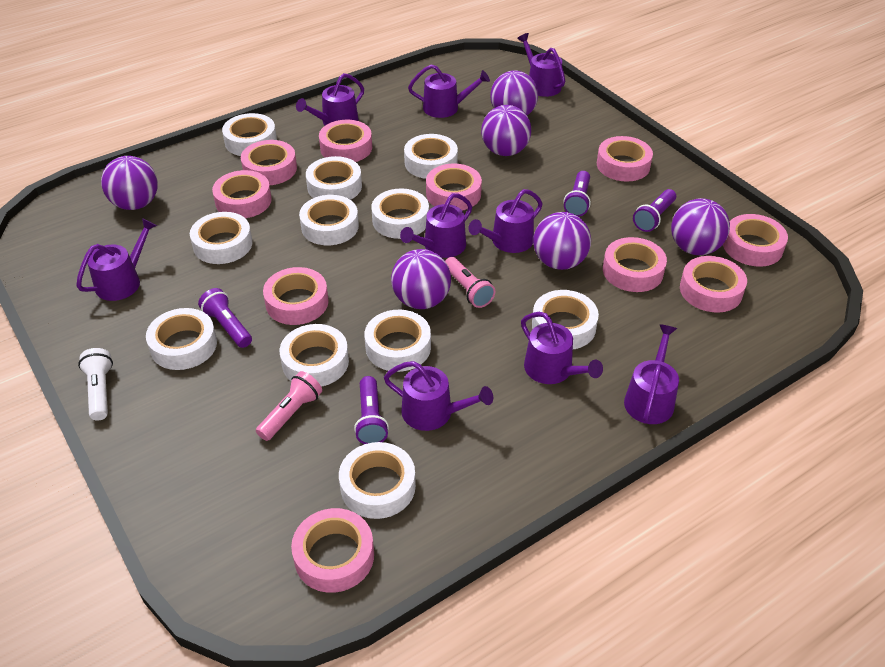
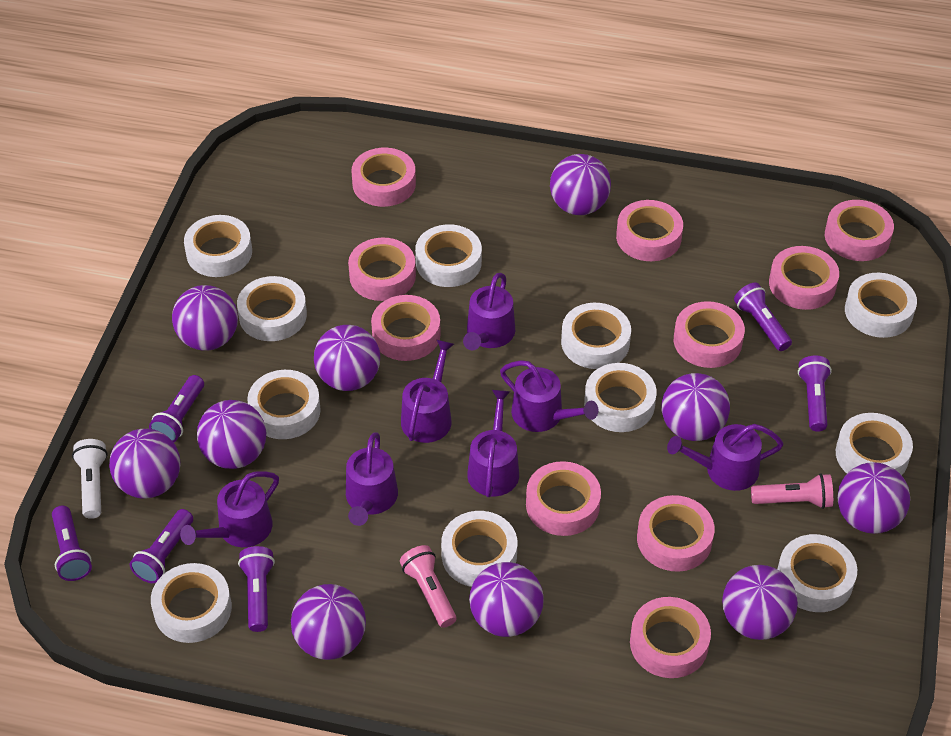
purple ball: [101,156,158,210] [391,249,451,309] [481,105,531,156] [490,70,538,116] [533,212,591,270] [671,198,730,255] = 6 -> [109,429,180,499] [172,285,238,351] [197,400,266,469] [291,584,366,660] [314,325,380,391] [469,562,544,637] [550,154,611,215] [661,373,730,441] [722,565,798,640] [837,462,910,534] = 10
purple flashlight: [198,288,252,348] [354,376,389,444] [564,171,591,217] [633,189,676,232] = 4 -> [52,506,92,581] [130,509,193,583] [149,375,204,443] [238,546,275,632] [734,283,792,351] [798,356,832,432] = 6
purple watering can: [76,218,157,301] [296,73,364,126] [384,361,493,431] [400,193,472,258] [408,64,490,118] [468,189,542,253] [517,33,565,97] [521,312,603,384] [624,324,679,424] = 9 -> [180,471,279,547] [346,432,398,526] [401,340,454,443] [463,273,515,350] [467,390,519,497] [500,360,598,432] [667,424,783,491] = 7

